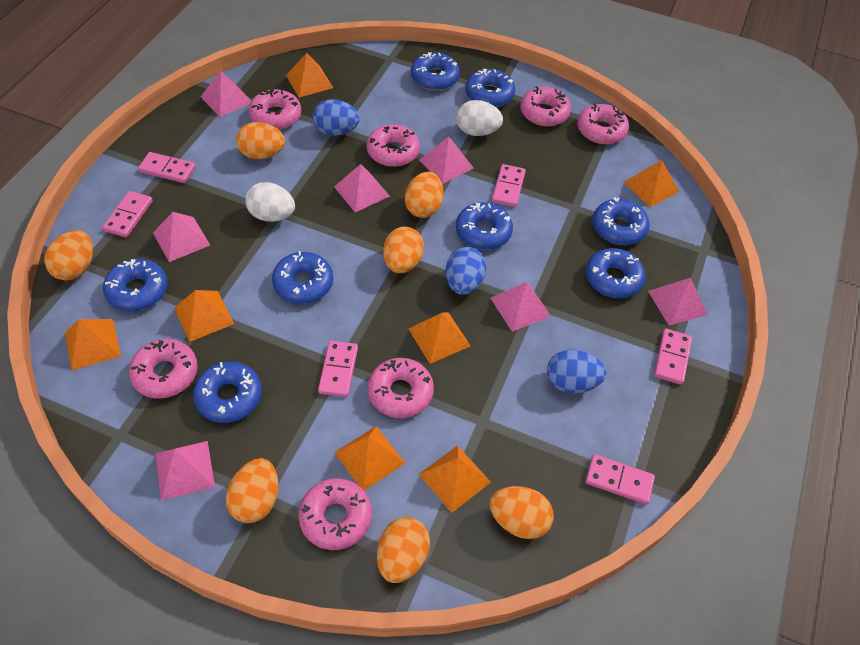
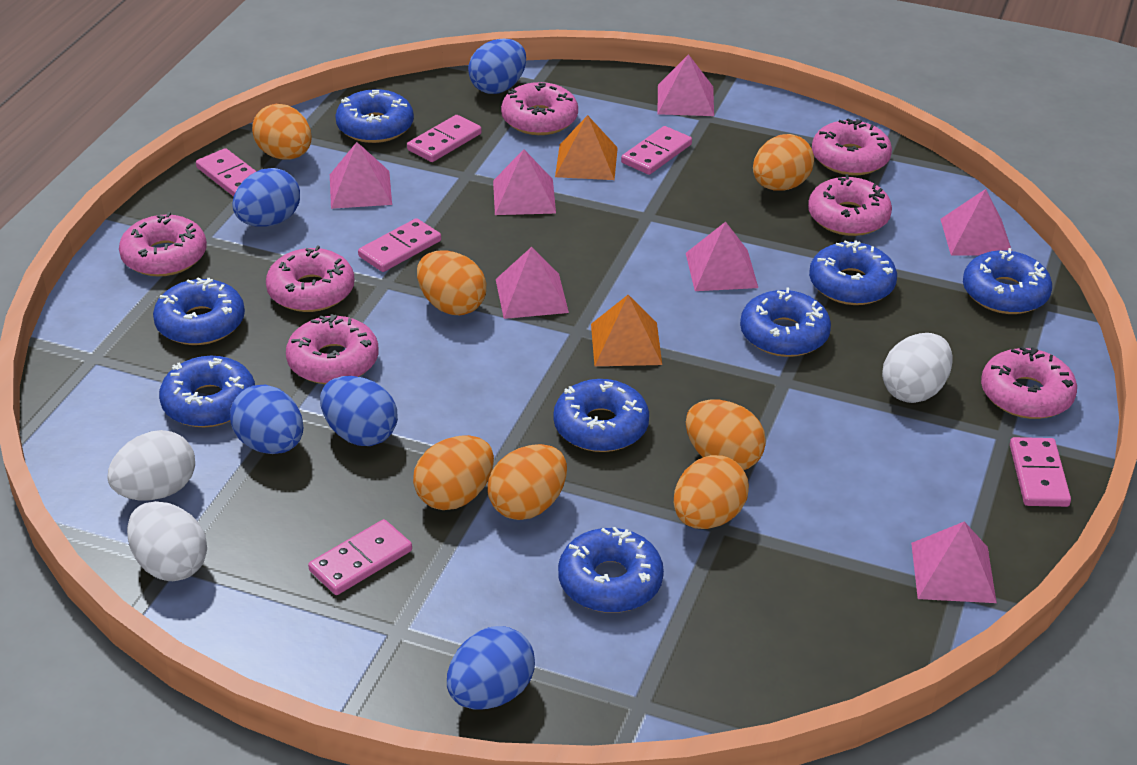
blue egg: [312,99,360,136] [446,247,486,295] [547,349,607,393] = 3 -> [230,385,303,454] [232,168,300,227] [320,376,398,446] [447,626,535,709] [468,39,526,94] = 5
orange pyramid: [65,319,121,370] [174,290,234,342] [286,53,333,98] [334,426,405,491] [409,312,470,364] [419,445,491,513] [624,160,679,207] = 7 -> [555,115,618,180] [591,295,662,366] = 2
white egg: [245,182,295,222] [456,100,503,136] = 2 -> [107,430,195,501] [127,501,207,581] [882,333,952,403] = 3

